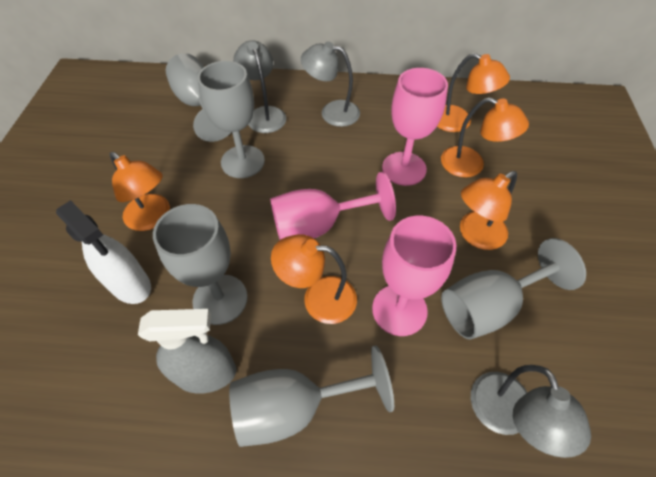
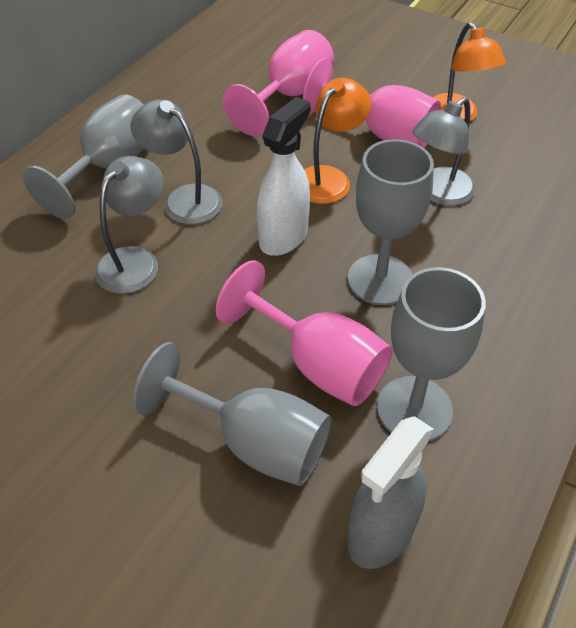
grey goblet: [153,204,248,325] [166,53,231,142] [198,61,265,178] [229,345,394,447] [441,238,586,340] = 5 -> [23,94,144,219] [133,342,332,486] [348,139,434,305] [377,267,486,441] = 4
orange lamp: [110,152,170,231] [271,234,357,324] [437,53,510,132] [441,97,529,177] [460,171,517,250] = 5 -> [304,78,371,204] [432,22,506,121] = 2

